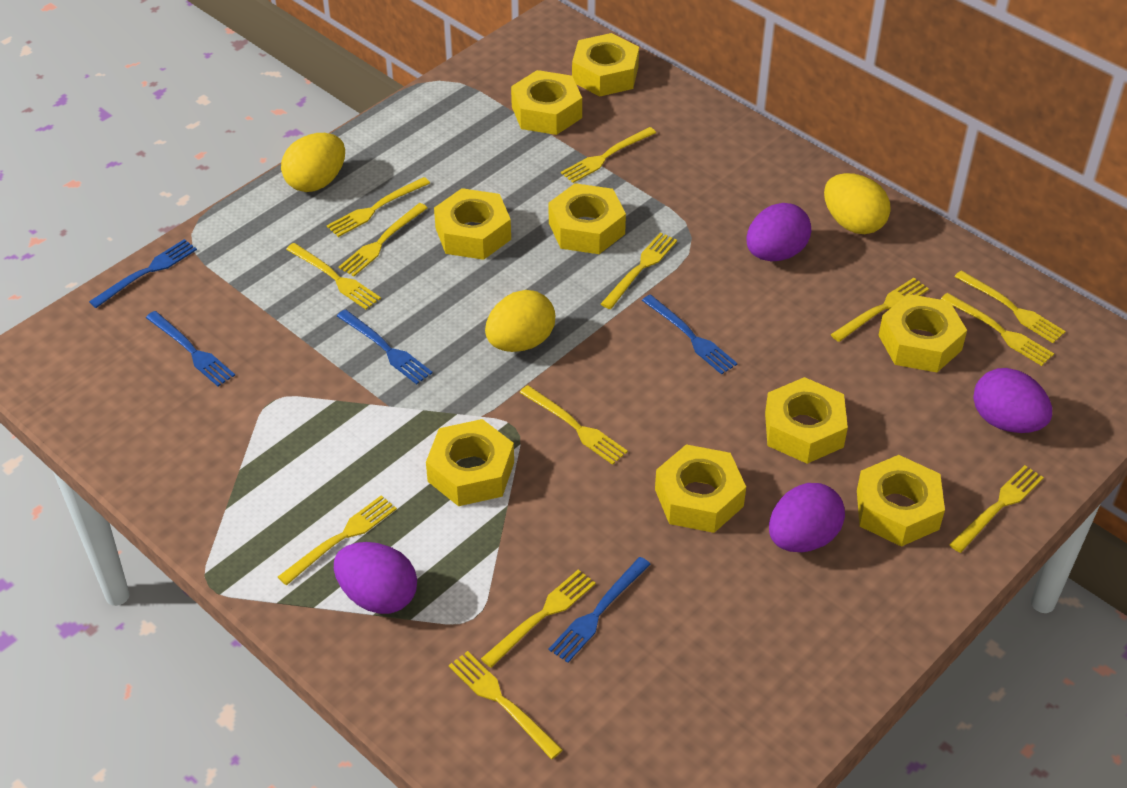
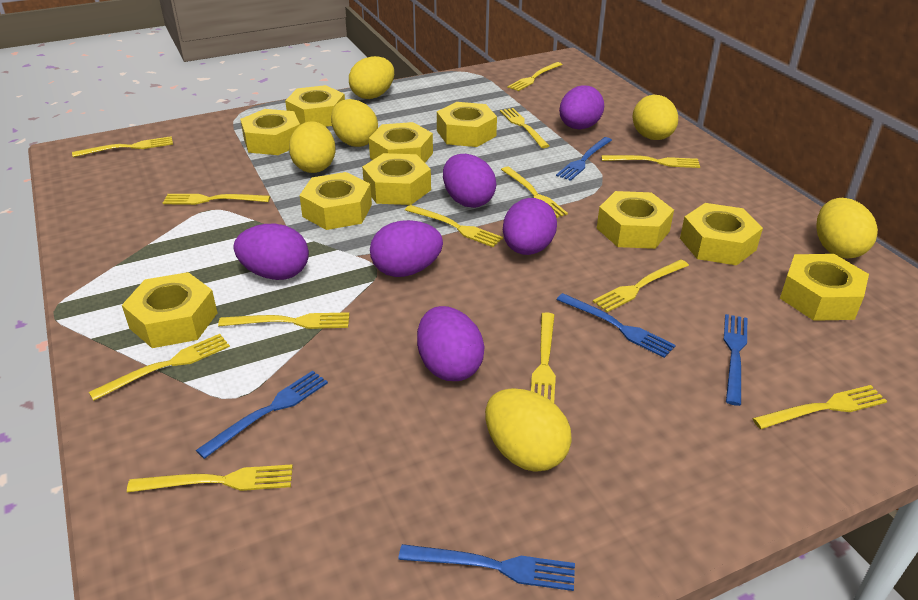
purple egg: [334,542,417,614] [747,203,811,261] [769,483,845,552] [973,368,1052,433] = 4 -> [233,224,309,280] [370,220,443,277] [417,306,485,381] [443,154,496,208] [503,198,557,255] [559,85,604,129] = 6
yellow egg: [281,133,345,192] [485,290,555,352] [824,173,891,234] = 3 -> [289,121,335,173] [331,99,378,147] [349,56,394,99] [485,388,572,472] [632,95,678,140] [816,198,878,259] = 6
yellow nut: [426,419,514,506] [434,188,511,260] [511,70,582,135] [549,183,626,254] [572,33,639,96] [655,444,746,533] [765,377,848,464] [857,455,945,547] [878,294,967,372] = 9 -> [122,272,217,348] [240,109,300,155] [285,85,345,127] [299,172,372,230] [362,153,431,205] [369,122,433,163] [437,102,497,147] [597,191,674,249] [680,203,763,265] [780,254,869,321] = 10

